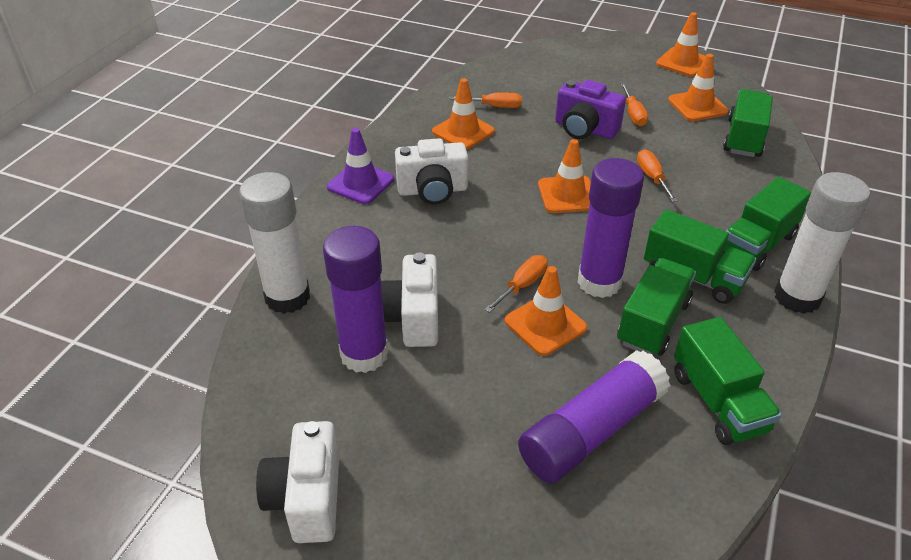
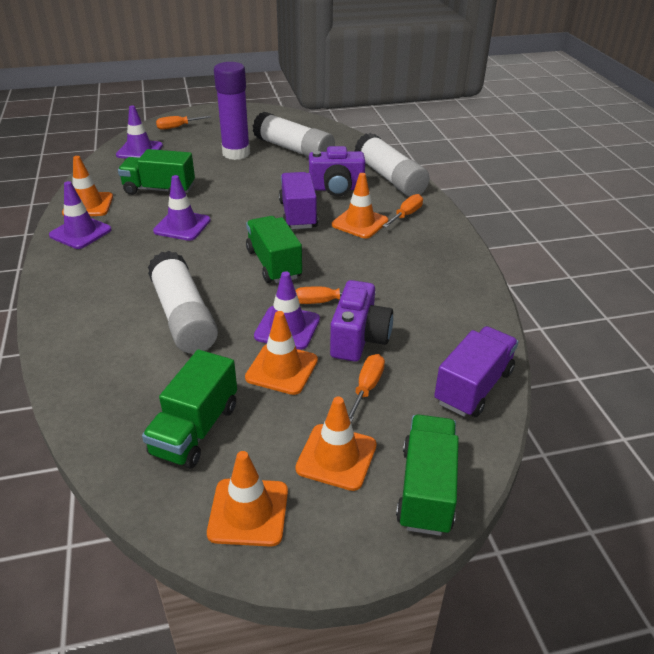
green truck: [617,258,696,355] [644,210,756,304] [674,317,782,445] [723,89,773,157] [723,177,811,271] = 5 -> [118,149,195,195] [142,350,237,469] [246,216,302,283] [396,415,459,536] = 4
purple camera: [555,80,626,139] = 1 -> [309,146,365,196] [330,280,393,362] = 2
purple glue stick: [323,226,388,373] [518,350,671,483] [577,158,644,298] = 3 -> [214,62,250,160] = 1
purple traffic cone: [327,128,394,204] = 1 -> [49,181,112,249] [116,105,163,159] [153,175,211,241] [254,271,320,350] = 4
purple truck: none = 0 -> [279,172,318,229] [434,326,518,417] = 2
white camera: [256,421,339,543] [381,252,438,347] [395,138,468,205] = 3 -> none = 0
white glue stick: [239,172,310,314] [774,172,870,314] = 2 -> [148,251,218,354] [253,112,335,158] [355,133,429,197] = 3

